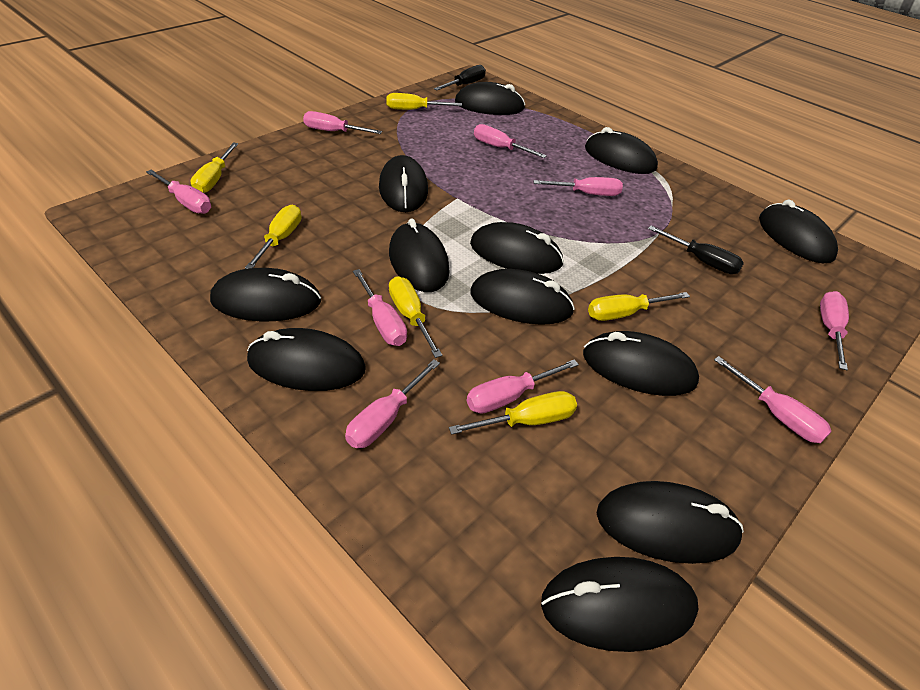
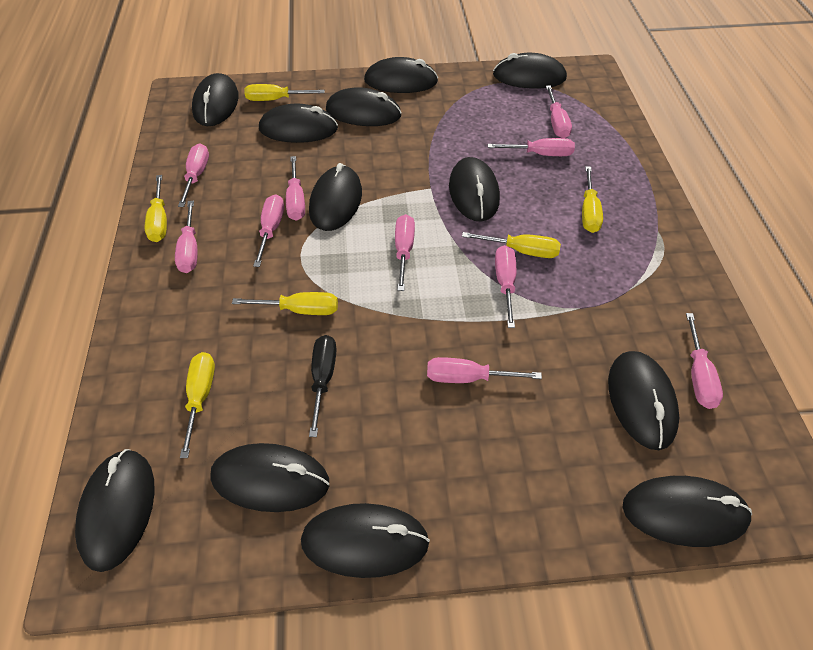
black screwdriver: [434,65,486,90] [648,226,744,274] = 2 -> [309,335,336,437] = 1
pink screwdriver: [146,170,211,214] [303,111,382,134] [345,359,440,448] [353,269,407,346] [467,360,579,414] [474,124,547,158] [534,177,623,196] [714,356,832,443] [820,291,849,370] = 9 -> [175,201,198,273] [178,144,209,207] [253,194,284,267] [286,156,305,221] [395,214,415,291] [427,357,542,383] [488,138,575,156] [495,245,516,328] [546,85,572,138] [686,313,723,409] = 10

